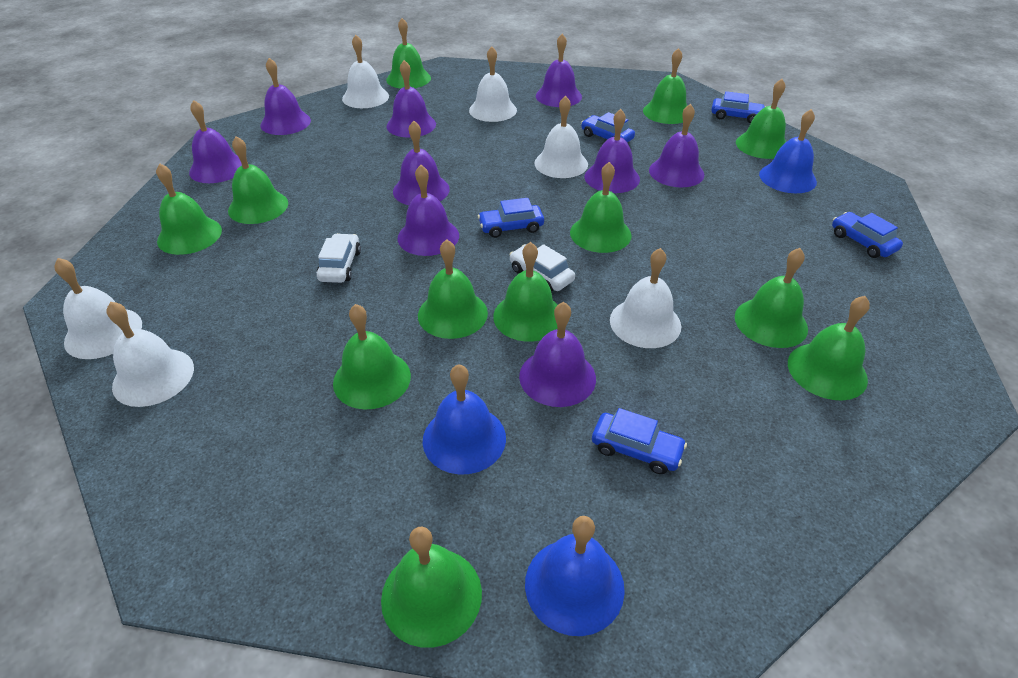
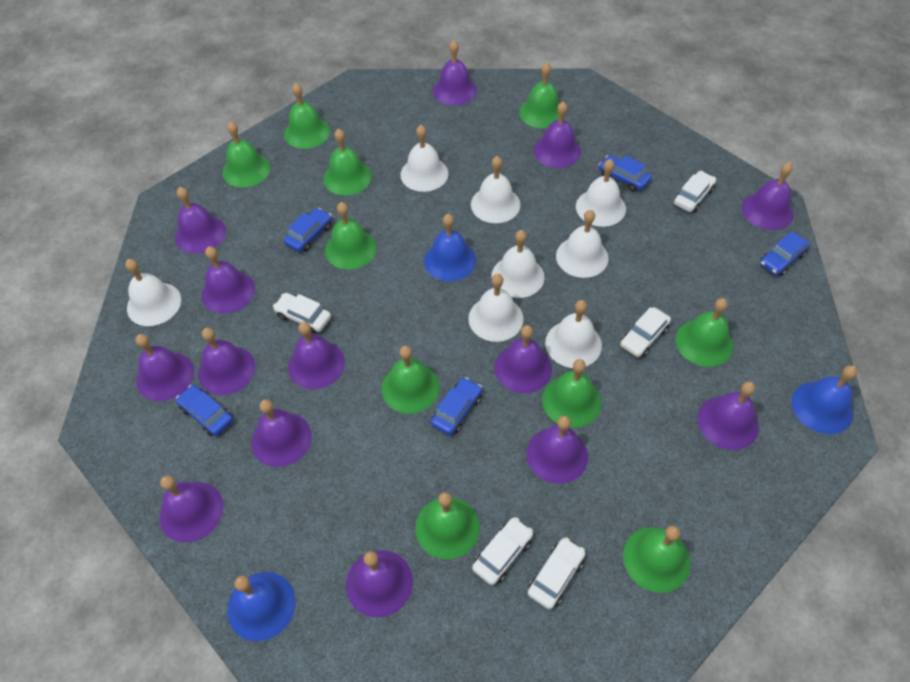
green bell: [156,163,222,255] [228,136,288,224] [333,304,411,409] [381,527,482,648] [386,18,431,89] [418,239,488,339] [493,242,557,342] [570,162,632,253] [643,48,687,124] [735,248,808,348] [736,79,786,159] [788,296,870,401] = 12 -> [223,121,270,188] [284,83,330,149] [323,129,372,195] [325,202,377,270] [382,346,440,414] [415,492,480,559] [519,62,565,129] [542,359,601,428] [623,526,690,593] [676,298,733,367] = 10
purple bell: [189,100,242,183] [260,58,311,135] [386,60,436,138] [393,121,450,205] [398,165,459,256] [519,302,596,407] [536,34,582,107] [585,109,640,193] [649,104,704,187] = 9 -> [135,334,194,401] [159,475,223,543] [175,187,226,254] [198,328,255,395] [202,246,255,314] [251,399,312,467] [288,322,345,389] [346,550,413,617] [433,40,477,106] [495,325,552,393] [526,416,588,484] [534,101,581,168] [697,381,759,450] [742,162,794,230] = 14
white bell: [55,258,142,359] [106,302,194,407] [342,35,389,108] [469,46,517,122] [534,95,588,178] [610,248,681,348] = 6 -> [125,259,181,326] [400,125,449,192] [468,274,523,342] [471,156,521,223] [491,230,545,298] [545,300,602,368] [556,210,609,278] [576,159,626,227] = 8
white car: [316,233,361,283] [509,244,575,292] = 2 -> [273,293,331,334] [472,517,533,585] [528,537,585,609] [620,307,671,357] [674,171,716,212] = 5

